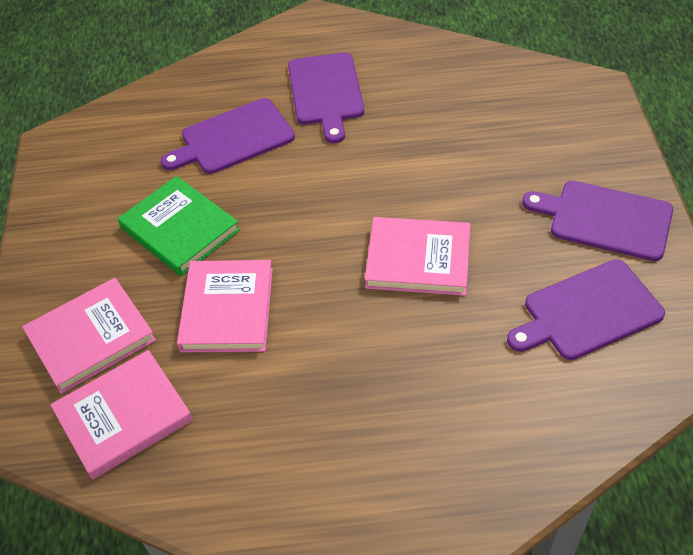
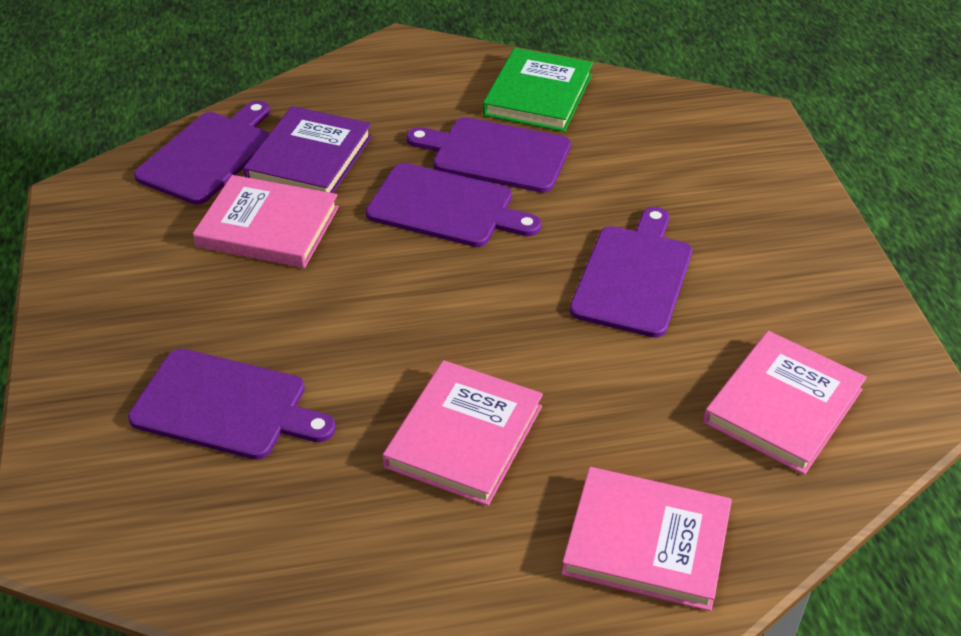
purple book: none = 0 -> [244,106,372,193] = 1
purple cutting board: [161,98,295,174] [288,52,364,143] [507,259,665,360] [522,181,673,261] = 4 -> [128,349,336,460] [134,101,270,205] [366,163,542,247] [406,117,571,193] [570,207,692,338] = 5

